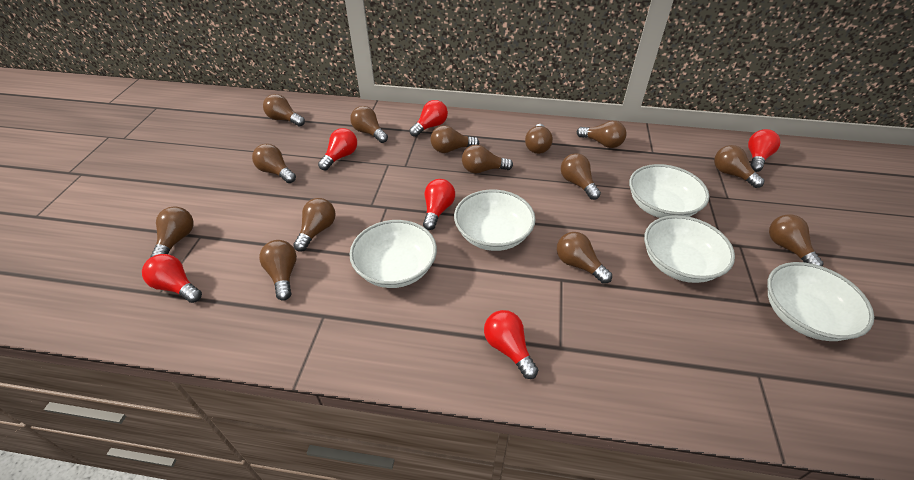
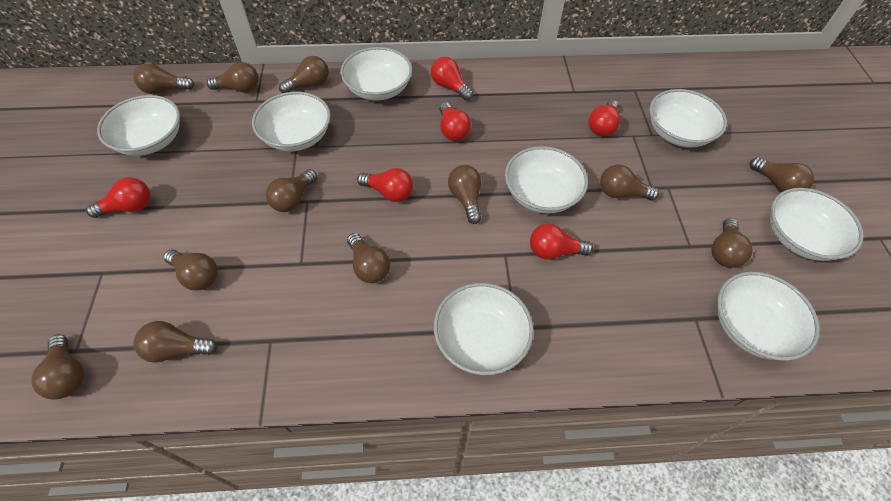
brown light bulb: [151,206,194,257] [252,144,296,183] [259,240,297,301] [263,94,305,127] [293,198,336,252] [350,106,388,143] [430,125,479,153] [462,145,513,174] [525,124,553,154] [557,232,612,284] [561,153,601,200] [577,121,627,148] [714,145,764,188] [769,214,824,266] = 14 -> [31,334,84,399] [133,63,194,94] [134,321,217,363] [164,249,218,291] [207,62,258,93] [266,169,317,212] [279,56,329,93] [347,233,390,283] [448,165,481,224] [600,165,659,200] [711,218,752,268] [750,157,814,192] = 12
white bowl: [350,220,437,288] [454,190,536,251] [629,164,709,218] [644,215,735,283] [767,262,874,341] = 5 -> [97,95,180,156] [252,92,331,151] [340,47,412,101] [434,283,534,375] [505,146,588,214] [649,89,727,148] [717,272,820,361] [770,188,864,261] = 8

